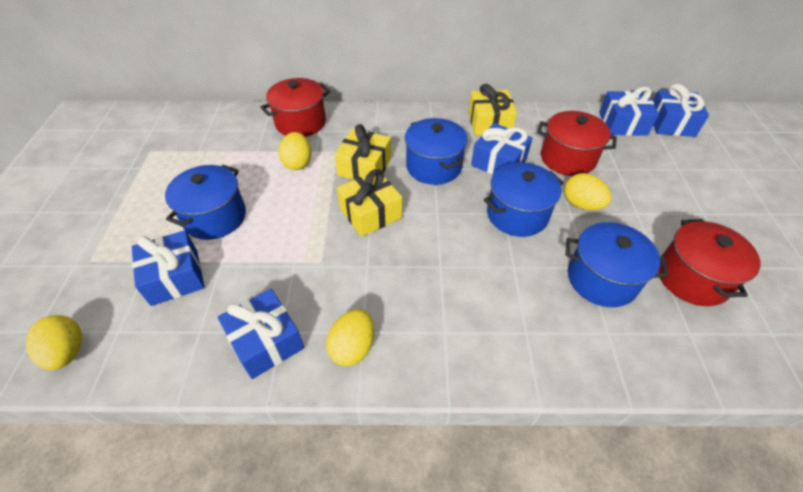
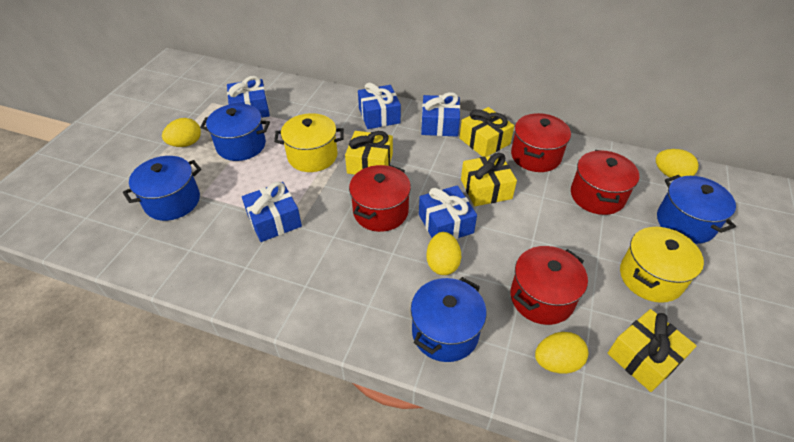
red pot: [260,78,330,137] [537,111,617,176] [658,219,760,306] = 3 -> [349,165,411,232] [510,246,588,325] [511,113,571,172] [571,150,639,215] = 4
yellow gift: [335,124,391,180] [337,169,402,237] [469,84,517,135] = 3 -> [345,131,393,175] [460,107,514,157] [461,153,517,206] [608,309,696,392] = 4
yellow pot: none = 0 -> [274,113,344,172] [620,227,704,303] = 2

